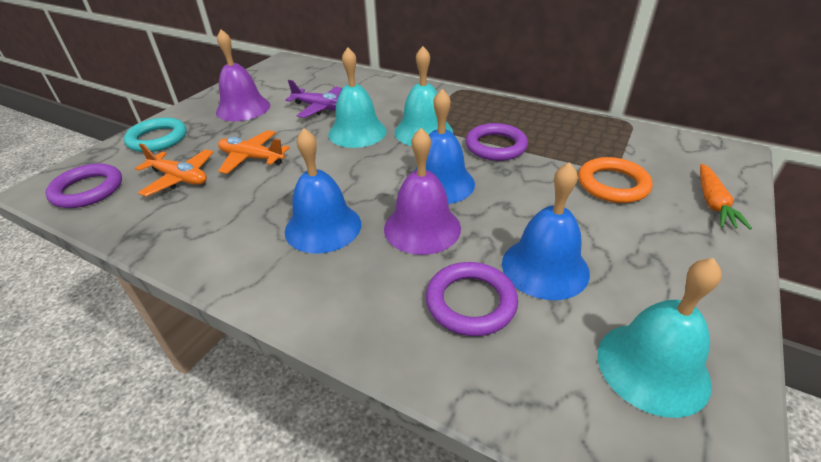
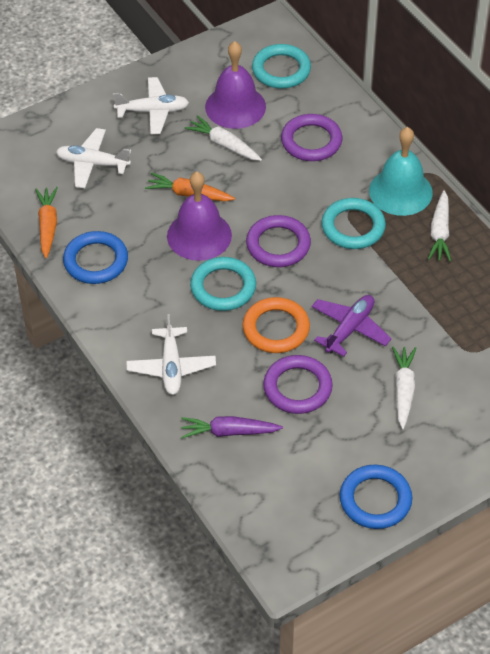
blue bell: [285,128,361,254] [414,89,475,204] [502,162,590,300] = 3 -> none = 0
blue ring: none = 0 -> [63,231,128,284] [340,465,412,529] = 2
orange carrot: [700,164,752,229] = 1 -> [35,187,58,258] [145,172,235,201] = 2
orange plane: [135,143,214,197] [218,130,290,174] = 2 -> none = 0
purple carrot: none = 0 -> [181,416,283,438] = 1
turquoise bell: [328,47,387,148] [395,46,453,146] [598,258,722,418] = 3 -> [369,127,433,216] = 1
turquoise ring: [124,117,187,152] = 1 -> [190,257,256,311] [252,44,311,89] [322,198,386,249] = 3
white carrot: none = 0 -> [185,115,262,161] [392,346,416,429] [428,190,451,262] = 3
white plane: none = 0 -> [56,128,131,188] [113,77,189,134] [126,314,216,395] = 3

